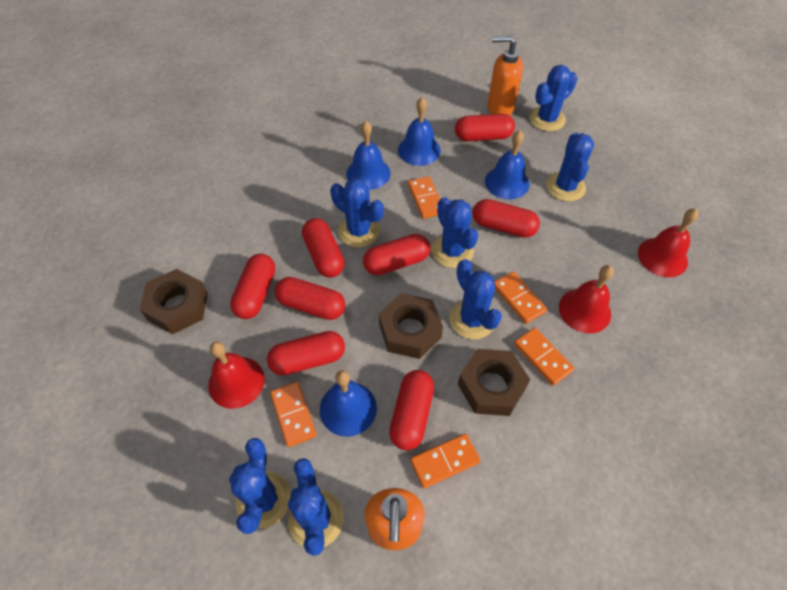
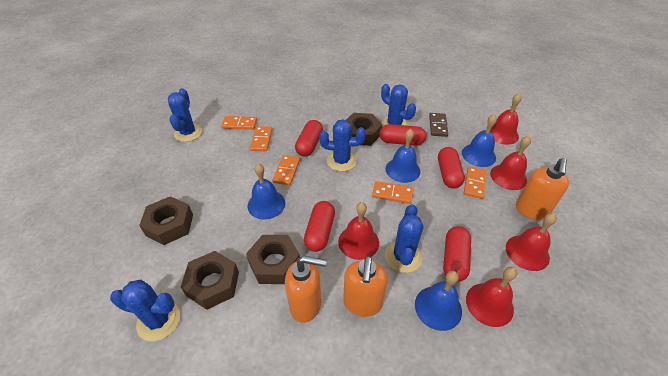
blue cactus: [229,438,291,534] [288,458,344,556] [330,178,384,247] [431,197,478,268] [449,259,502,339] [529,65,577,131] [546,133,594,202] = 7 -> [110,280,180,341] [168,88,203,142] [319,119,366,172] [381,84,416,127] [385,204,423,273] = 5
brown domino: none = 0 -> [429,113,448,137] = 1
brown nut: [140,269,207,334] [379,293,443,359] [458,349,531,416] = 3 -> [139,196,193,245] [181,251,239,310] [246,235,300,284] [346,113,382,146] = 4
orange soap dispenser: [365,488,425,550] [487,35,523,115] = 2 -> [285,256,327,323] [343,256,388,317] [516,158,569,220] = 3
red bell: [208,342,265,409] [559,265,614,334] [638,209,699,277] = 3 -> [338,202,379,260] [466,267,517,327] [490,93,522,145] [490,136,531,190] [506,213,557,271] = 5
red capsule: [230,254,275,319] [267,331,345,375] [275,277,345,320] [302,218,344,278] [363,234,430,275] [389,370,434,450] [455,114,515,141] [473,199,540,238] = 8 -> [295,120,323,157] [304,201,335,252] [380,124,427,146] [438,147,465,189] [443,226,471,282] = 5

